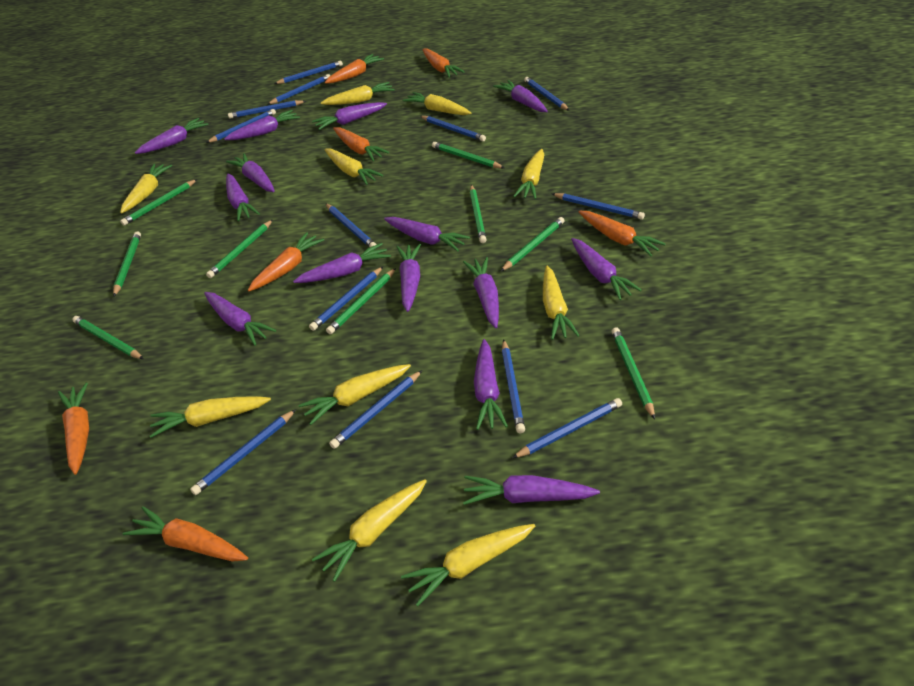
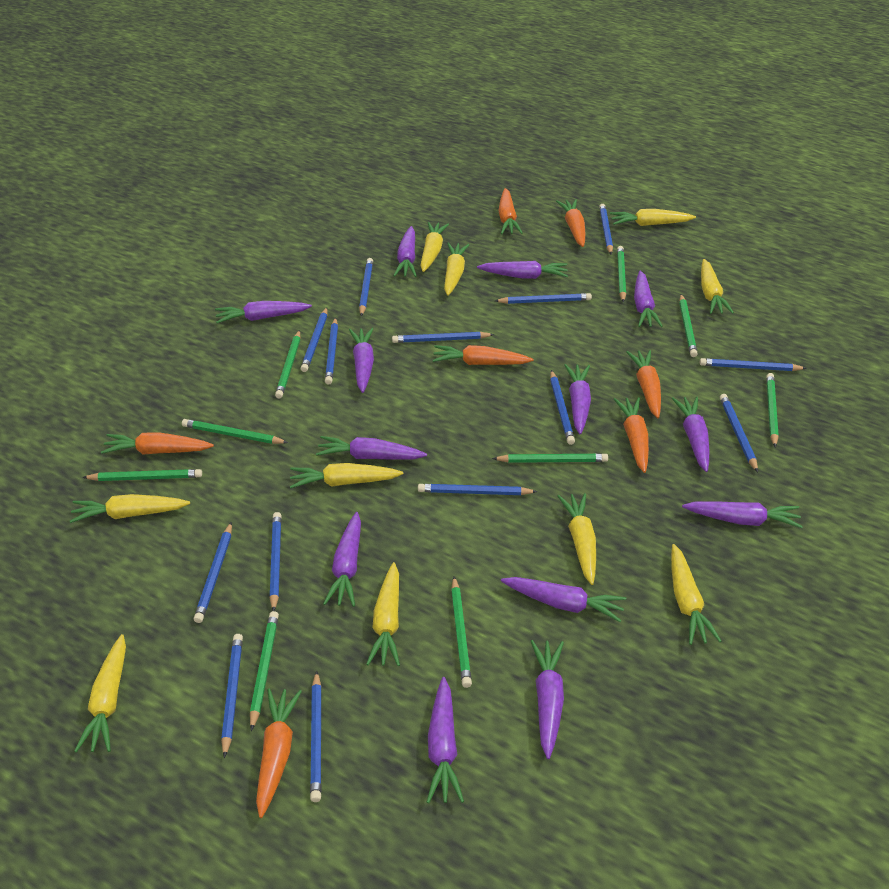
blue pencil: [190,409,296,495] [206,109,276,143] [228,100,306,119] [268,74,330,104] [274,61,343,84] [309,267,383,331] [325,203,377,247] [329,370,422,449] [420,116,486,141] [502,339,525,433] [512,398,622,458] [524,77,570,111] [552,193,645,220] = 13 -> [194,522,232,623] [221,634,243,758] [270,512,282,611] [300,307,327,372] [310,671,322,802] [325,317,338,385] [359,258,373,316] [392,332,494,343] [418,484,538,495] [495,293,592,304] [550,370,575,445] [599,204,613,254] [700,358,807,371] [720,394,758,472] = 14
purple carrot: [135,118,209,154] [204,292,276,346] [224,110,300,140] [226,153,275,192] [226,174,260,221] [293,243,391,283] [312,102,387,130] [384,217,470,251] [396,244,421,312] [463,257,499,328] [463,475,600,505] [474,339,508,430] [493,80,548,112] [571,238,642,300] = 14 -> [215,301,312,323] [316,436,427,460] [323,512,361,607] [349,328,374,393] [393,226,417,277] [427,677,464,803] [477,261,568,279] [501,577,626,622] [531,640,564,759] [564,364,591,434] [634,271,663,327] [672,397,709,472] [682,501,803,528] = 13

